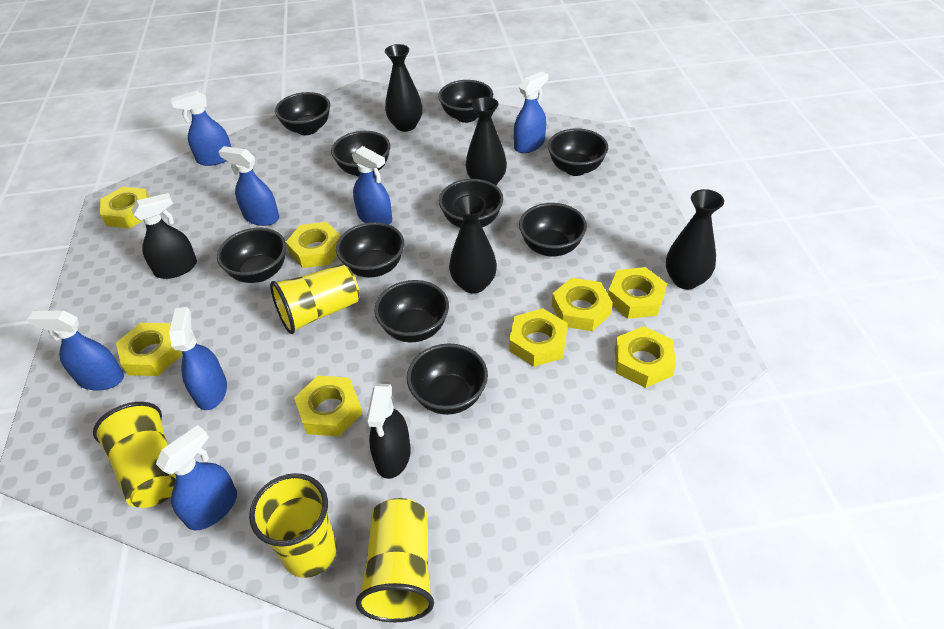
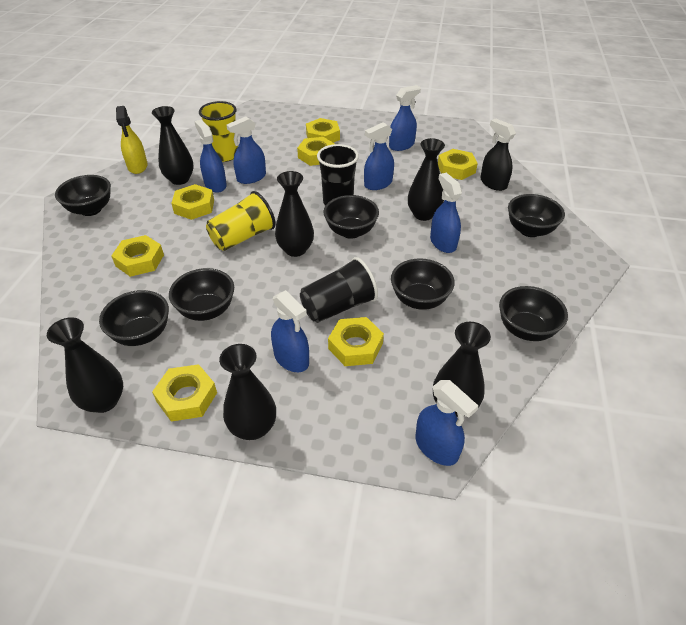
black bowl: [217,228,286,283] [275,92,330,135] [331,131,391,177] [336,222,404,278] [374,280,449,342] [407,344,488,415] [438,80,493,123] [439,179,503,228] [519,203,587,257] [548,128,608,176] = 10 -> [55,175,111,216] [99,290,169,346] [169,268,234,321] [323,195,379,239] [391,258,455,310] [499,286,568,341] [508,194,565,237] = 7
black cup: none = 0 -> [300,257,378,323] [317,144,359,206] = 2
black spray bottle: [132,193,197,279] [366,384,411,479] = 2 -> [480,119,516,191] = 1
black vase: [385,44,423,132] [449,195,497,294] [466,97,507,185] [666,189,724,289] = 4 -> [47,317,123,413] [152,106,194,185] [219,344,276,440] [275,171,314,257] [408,138,445,221] [433,322,491,417] = 6
yellow cup: [93,402,176,508] [249,473,337,578] [270,264,360,334] [356,498,434,622] = 4 -> [199,101,238,162] [206,191,276,251] = 2
yellow nut: [100,187,149,229] [116,323,182,376] [286,222,341,268] [294,376,362,437] [509,308,568,367] [552,278,613,331] [608,267,667,319] [615,326,676,388] = 8 -> [111,235,164,277] [152,364,217,422] [171,184,214,220] [297,137,335,166] [306,118,340,143] [328,317,384,366] [438,149,478,180] = 7
yellow spray bottle: none = 0 -> [116,106,148,174] = 1

